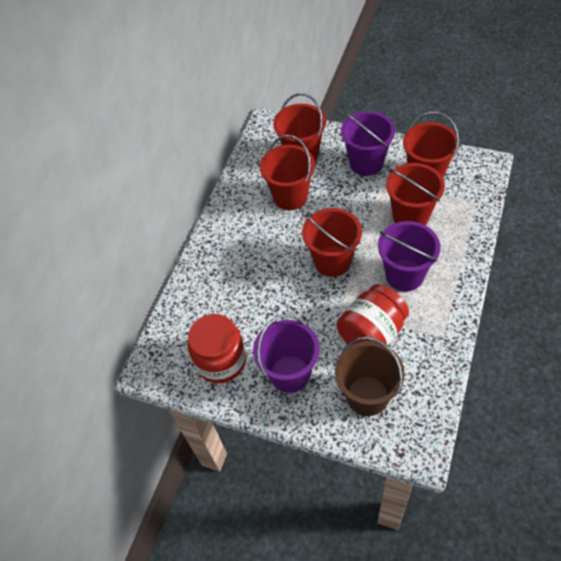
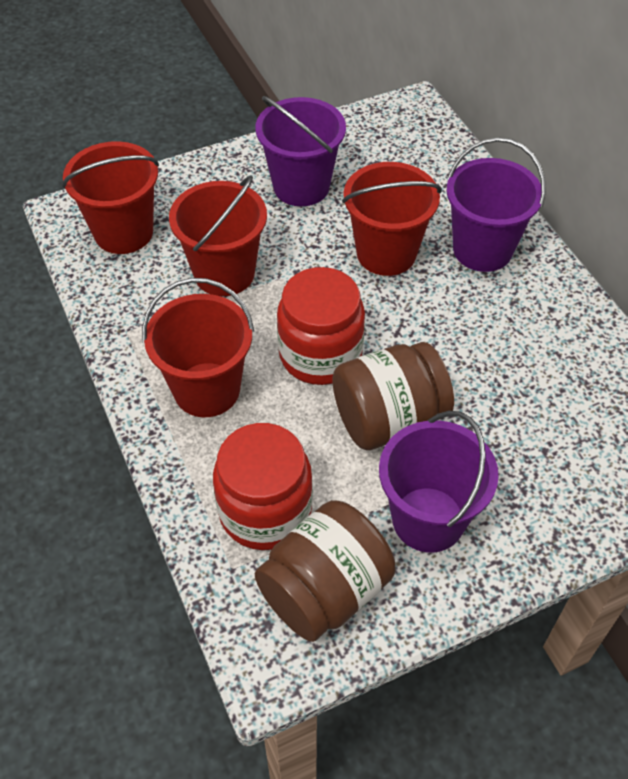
brown bucket: [335,337,405,416] = 1 -> none = 0
brown jar: none = 0 -> [255,500,396,642] [332,342,454,450] = 2
red bucket: [260,135,315,210] [273,93,326,162] [302,208,362,277] [386,163,445,225] [403,112,460,178] = 5 -> [62,141,159,254] [142,278,254,417] [169,176,267,296] [342,162,442,276] = 4

